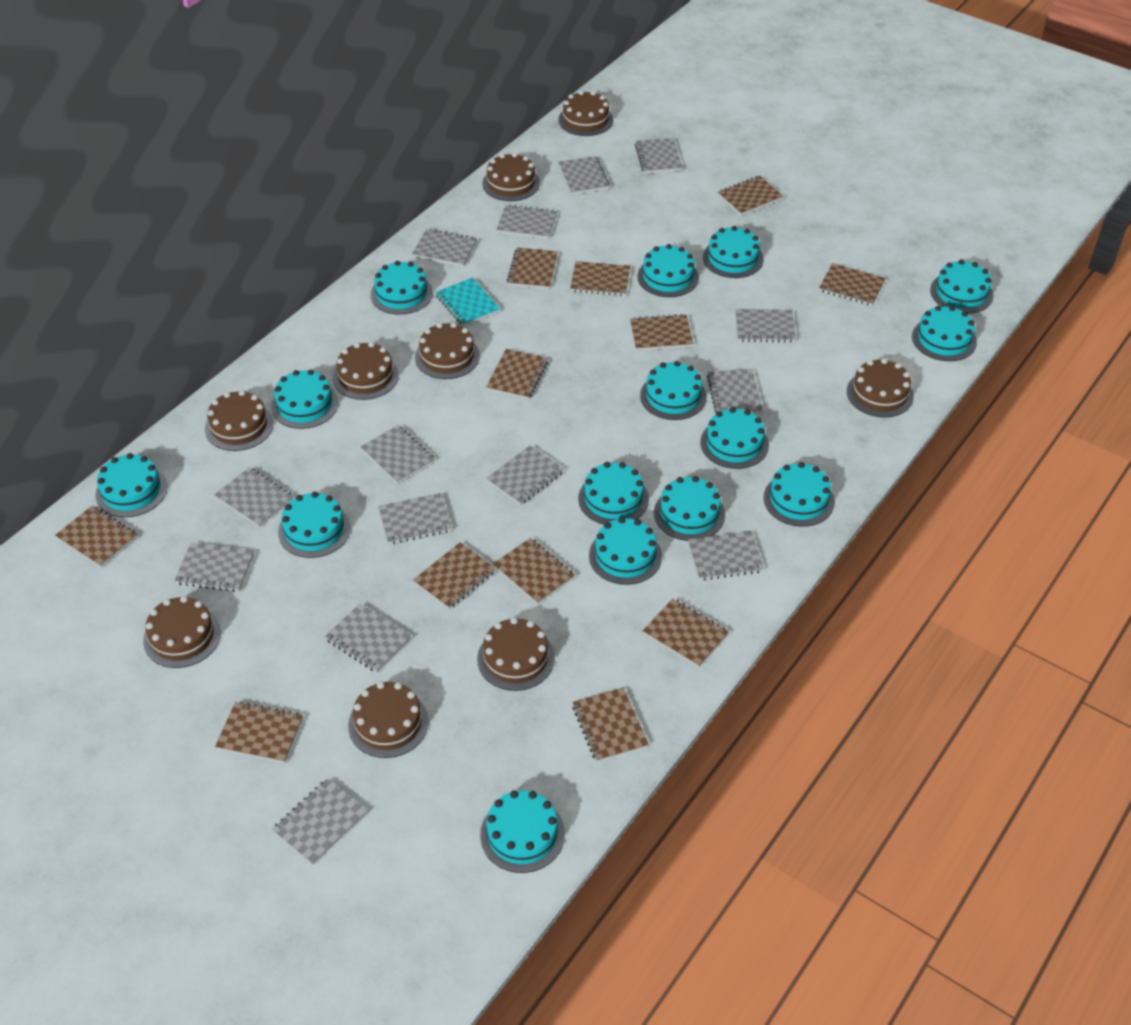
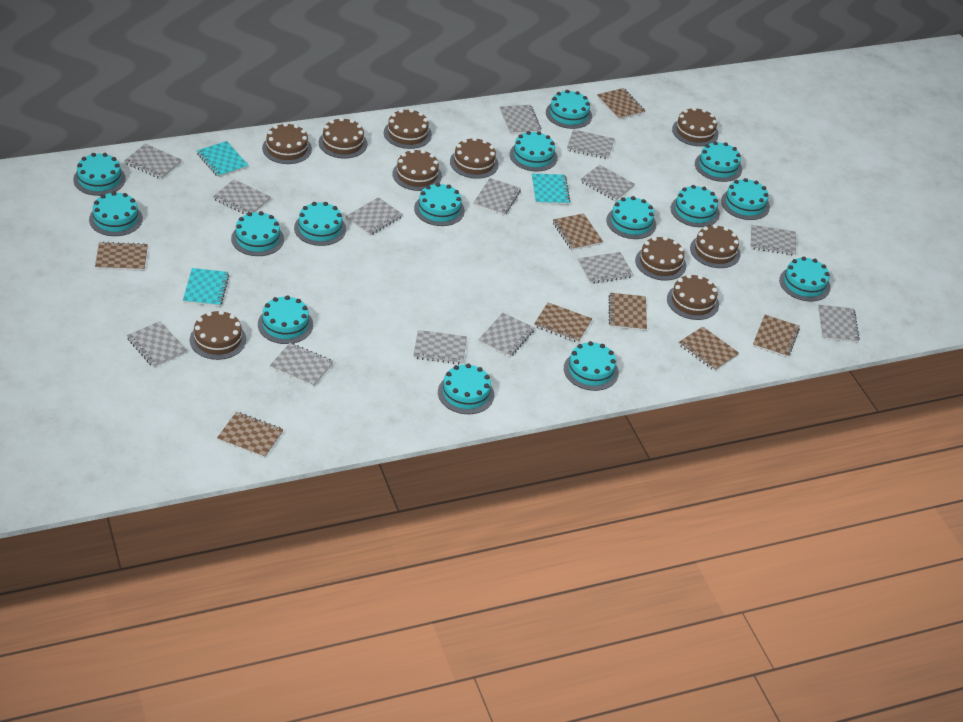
brown cake: [143,596,221,668] [205,390,273,451] [333,342,399,400] [348,682,429,758] [415,323,480,379] [477,617,555,691] [482,153,540,201] [558,91,613,136] [847,358,914,417] = 9 -> [190,310,246,360] [262,123,312,164] [318,117,367,159] [384,109,432,149] [392,149,442,191] [450,137,499,179] [635,236,686,281] [667,274,719,320] [672,107,719,146] [690,224,741,268] = 10
brown notebook: [55,505,137,567] [215,701,303,763] [413,542,496,609] [486,349,548,400] [493,538,575,604] [507,247,558,289] [570,261,630,296] [572,688,649,762] [630,314,693,351] [643,599,729,668] [718,176,783,215] [819,263,885,306] = 12 -> [95,242,148,271] [217,412,284,458] [534,302,592,343] [553,213,603,250] [597,88,645,120] [608,293,647,331] [679,326,739,371] [753,315,800,358] = 8
turquoise notebook: [435,278,500,326] = 1 -> [183,268,229,307] [197,141,249,178] [532,174,570,205] = 3

